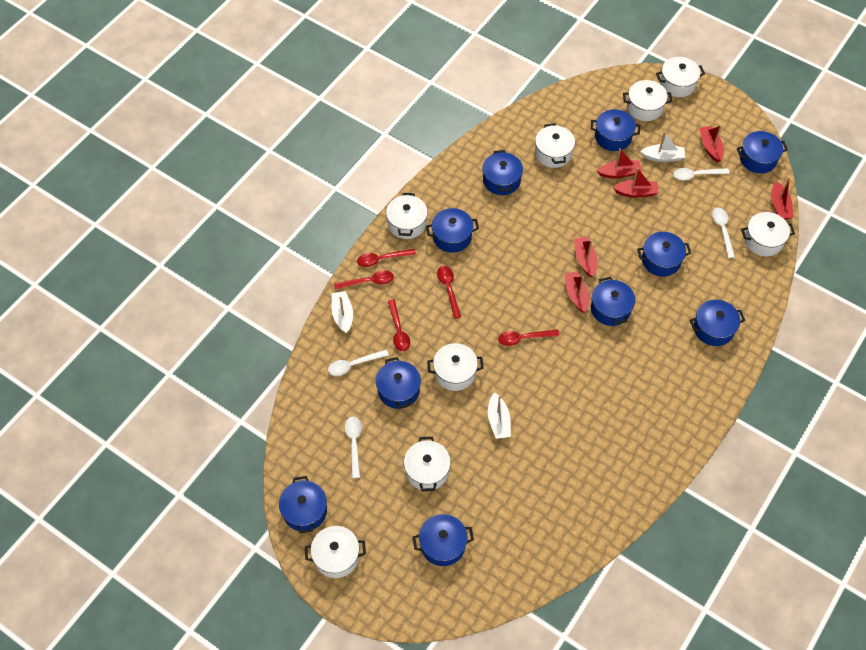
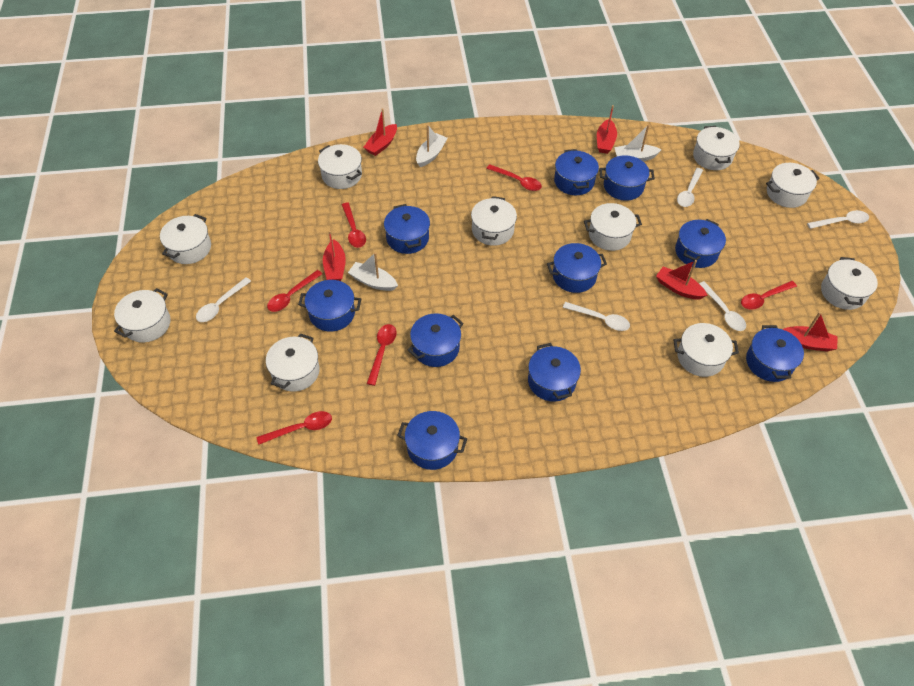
red boat: [564,271,589,313] [574,237,597,277] [597,148,642,178] [613,167,659,198] [699,125,724,163] [771,177,793,220] = 6 -> [323,231,346,281] [363,108,397,156] [597,105,617,154] [656,260,707,299] [783,312,837,351] = 5
red spoon: [334,270,394,289] [357,249,416,267] [388,299,410,351] [437,266,461,319] [498,330,560,346] = 5 -> [256,411,332,445] [267,270,322,312] [342,203,366,248] [367,324,397,386] [486,164,542,191] [741,281,797,310] = 6
white pot: [305,526,366,578] [386,193,428,239] [404,437,451,491] [427,343,484,391] [535,123,575,168] [623,80,672,121] [656,57,705,97] [741,212,795,256] = 8 -> [114,288,171,343] [160,214,211,264] [266,333,320,392] [318,144,362,189] [471,196,517,246] [584,203,642,251] [673,323,739,377] [693,126,740,170] [766,163,820,208] [821,257,878,310] = 10
white spoon: [328,349,389,376] [345,416,362,478] [673,168,729,180] [712,208,735,258] = 4 -> [196,277,251,322] [563,302,630,331] [677,168,703,207] [699,281,746,331] [807,210,869,229] = 5

